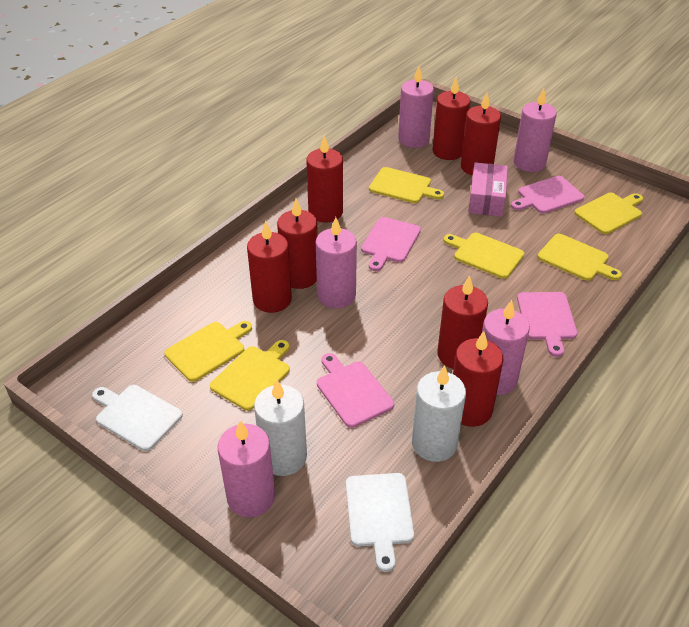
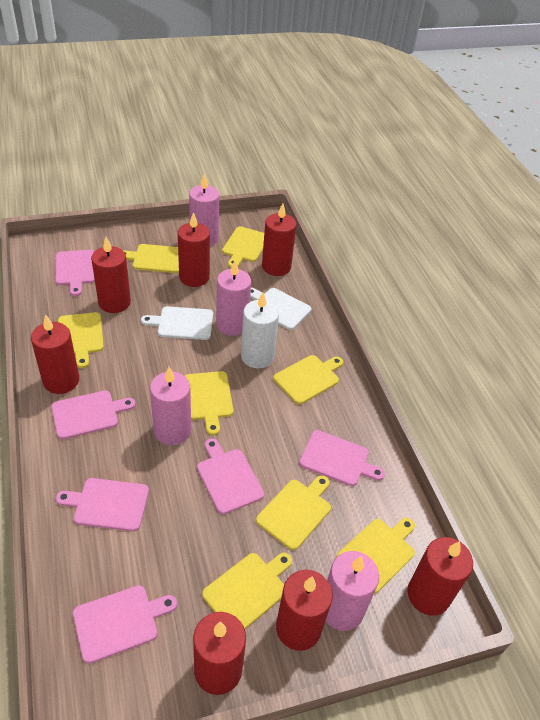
pink box: [468,162,508,217] = 1 -> none = 0
pink candle: [218,420,275,517] [316,217,357,309] [398,66,434,148] [482,300,530,395] [514,88,557,172] = 5 -> [150,367,191,445] [189,174,219,246] [216,260,251,336] [325,551,379,631] = 4
pink cutting board: [317,353,394,428] [361,217,421,271] [511,176,584,214] [517,292,577,357] = 4 -> [51,390,135,439] [55,250,95,296] [56,478,149,531] [73,585,177,664] [197,438,264,514] [299,430,385,486] = 6
white candle: [254,380,307,476] [412,365,466,462] = 2 -> [241,292,279,369] = 1
yellow cutting board: [165,321,252,382] [210,340,290,411] [369,167,444,203] [443,233,524,279] [537,234,622,281] [574,193,643,234] = 6 -> [58,312,104,368] [124,244,179,273] [185,371,233,436] [202,553,292,629] [222,226,264,268] [256,475,331,550] [273,355,343,404] [336,518,415,594] = 8

